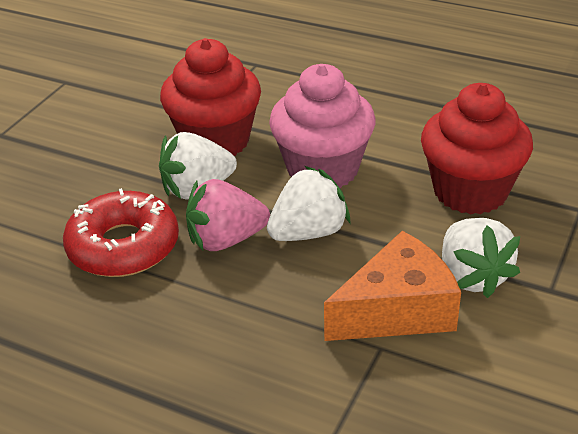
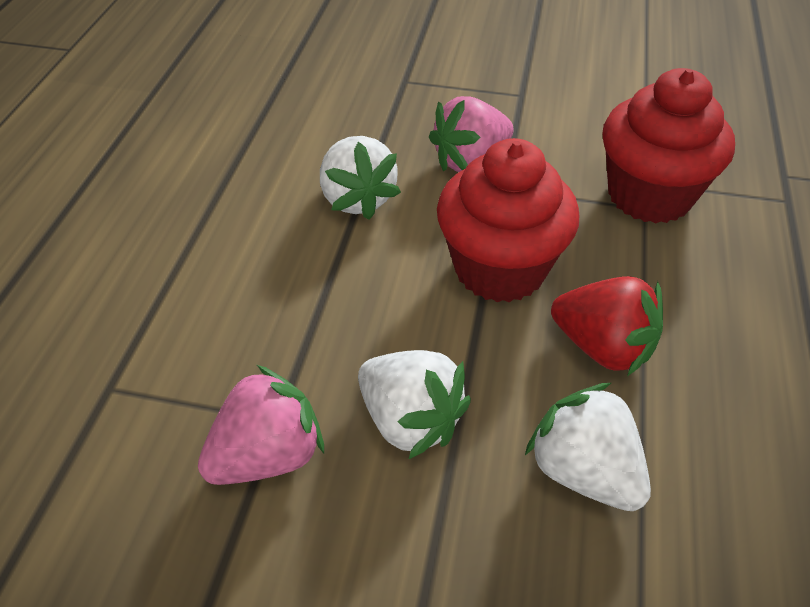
orange cheese: [324,231,461,341] = 1 -> none = 0
pink cupcake: [269,64,375,188] = 1 -> none = 0
pink strawberry: [186,179,270,251] = 1 -> [198,365,324,485] [429,96,514,172] = 2
red donut: [63,188,179,277] = 1 -> none = 0
red strawberry: none = 0 -> [551,276,663,376] = 1

